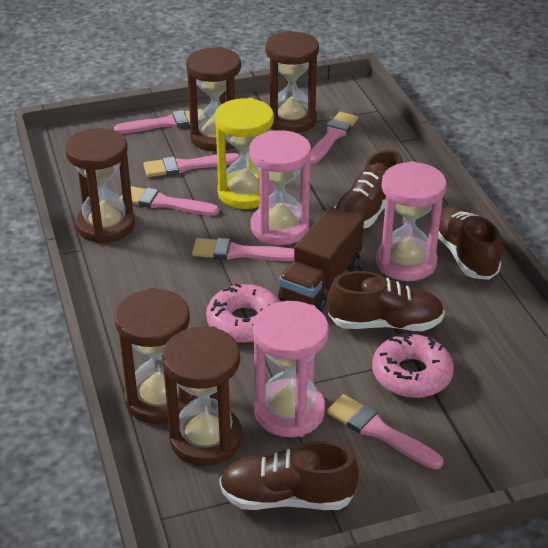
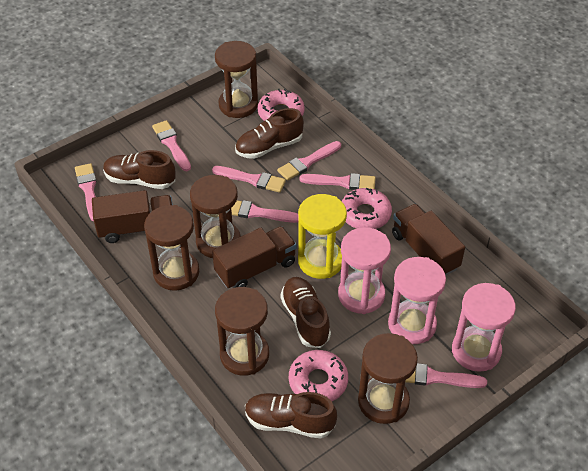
brown truck: [278,207,364,312] = 1 -> [92,190,173,243] [212,226,297,288] [392,204,465,275] = 3
pink brush: [114,109,202,133] [121,186,219,216] [143,153,240,177] [192,238,294,261] [310,112,358,164] [327,394,443,469] = 6 -> [75,163,97,221] [152,120,191,171] [212,166,286,193] [231,200,299,223] [277,141,341,181] [300,173,376,190] [405,363,487,388] = 7
pink donut: [206,283,280,343] [372,333,454,398] = 2 -> [258,89,305,121] [289,350,348,401] [342,188,392,229] = 3

